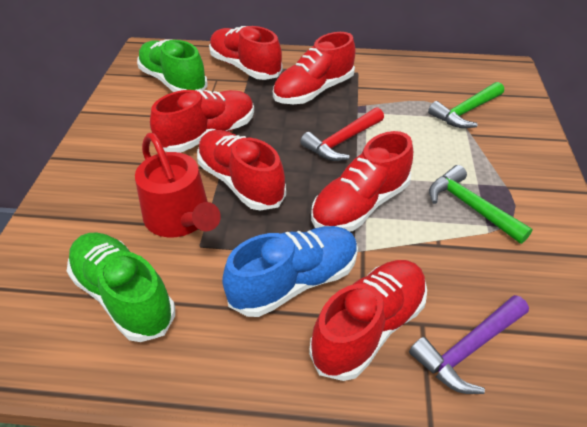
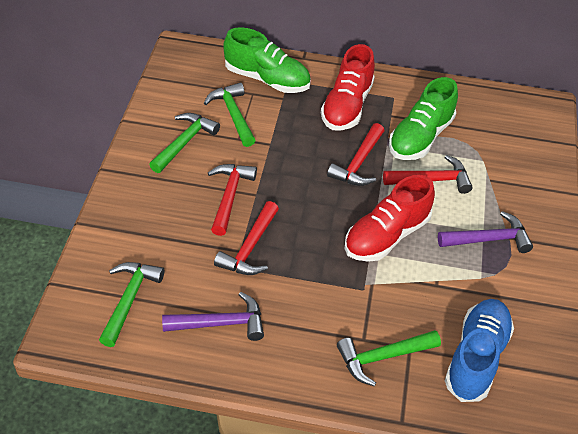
green hammer: [428,82,504,128] [429,165,533,244] = 2 -> [99,262,164,347] [149,113,220,173] [204,82,256,147] [337,330,441,386] = 4
purple hammer: [409,295,529,394] = 1 -> [162,292,264,341] [438,211,533,253] = 2
red hammer: [300,107,384,161] = 1 -> [208,164,257,236] [214,201,279,275] [327,123,384,186] [383,155,472,194] = 4
red shoe: [150,89,254,153] [197,130,286,211] [209,26,282,80] [273,32,356,104] [309,260,427,381] [311,131,413,232] = 6 -> [321,44,375,131] [345,175,435,262] = 2
red watering can: [135,133,221,238] = 1 -> none = 0

